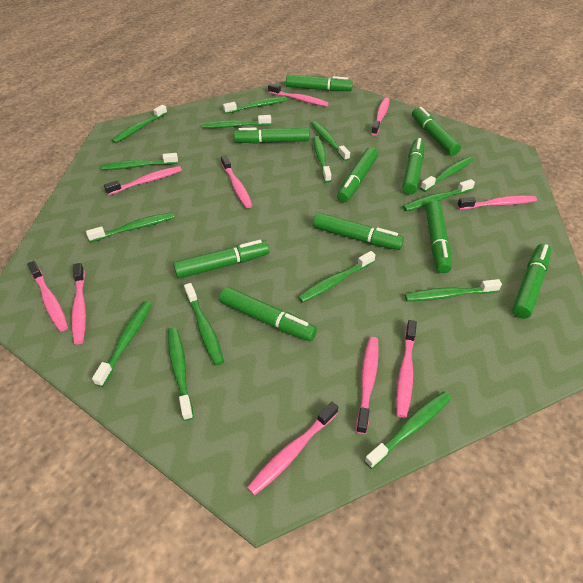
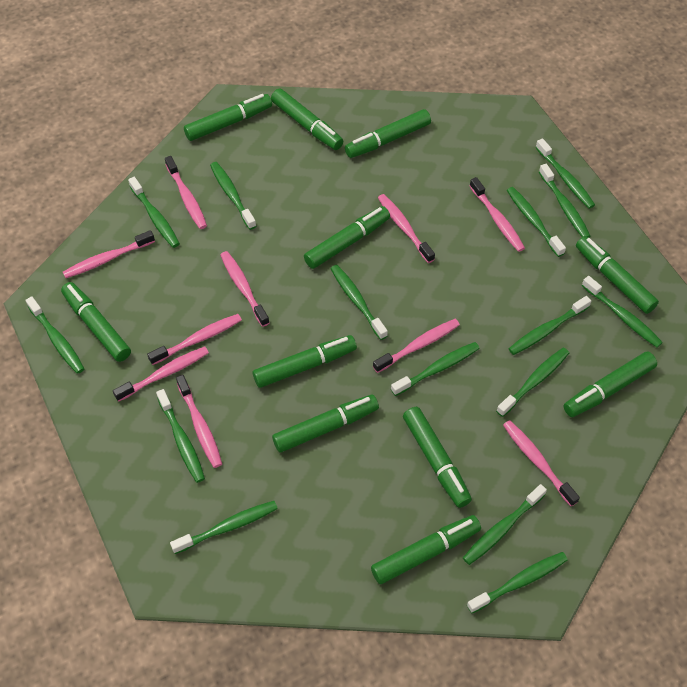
green marker: [173,240,270,279] [219,287,317,341] [234,127,310,144] [286,75,353,91] [313,213,404,250] [337,147,378,202] [402,138,424,195] [412,107,461,156] [426,201,452,273] [512,244,551,319] = 10 -> [61,282,131,362] [184,94,272,141] [253,335,357,388] [271,89,343,150] [272,395,379,453] [304,206,390,269] [345,109,431,158] [371,515,481,584] [403,407,472,508] [564,352,657,417] [576,236,659,314] = 11

